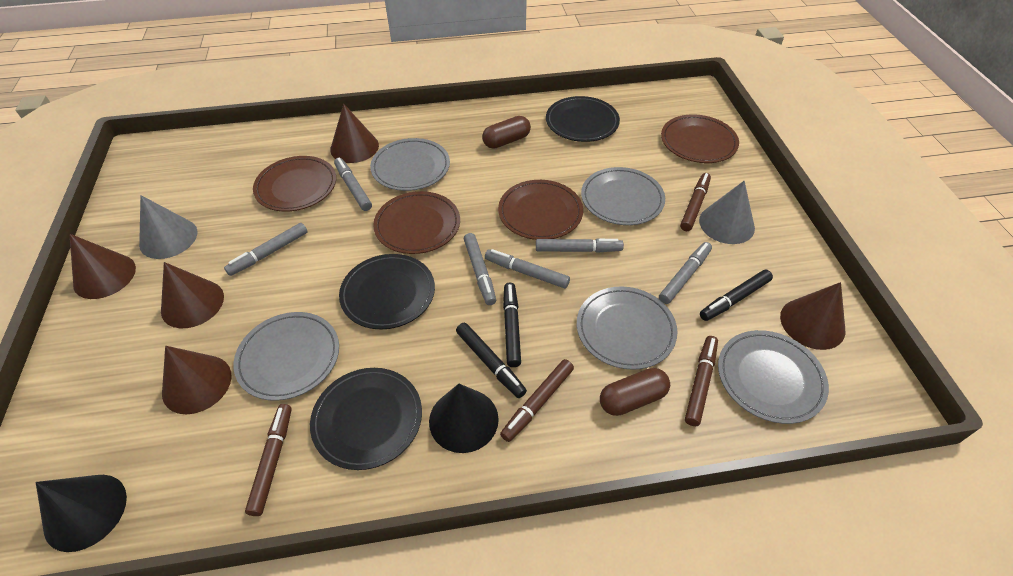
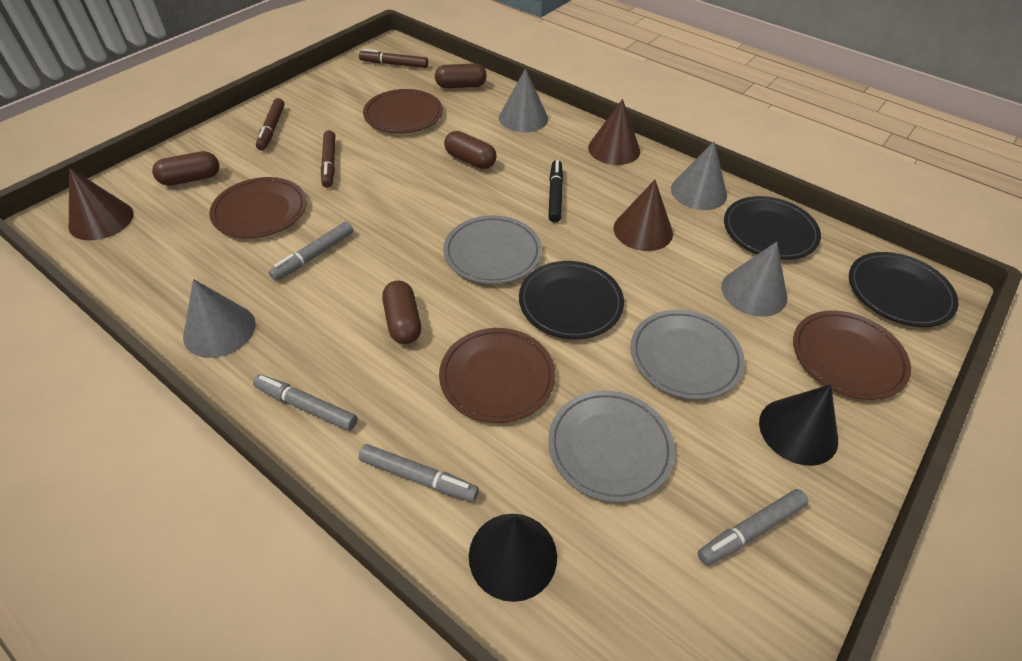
black marker: [456,322,527,398] [503,283,521,367] [700,270,773,321] = 3 -> [548,160,563,223] = 1
brown capsule: [482,116,531,149] [600,368,670,416] = 2 -> [152,151,219,186] [382,281,421,344] [435,63,487,88] [444,131,496,169] = 4
brown cone: [70,234,136,299] [161,262,224,328] [162,346,232,414] [330,104,379,163] [780,282,845,350] = 5 -> [69,168,134,241] [588,99,640,165] [613,180,673,251] = 3
brown marker: [245,404,292,516] [500,359,574,442] [680,173,711,231] [685,336,718,426] = 4 -> [256,98,285,151] [321,130,335,188] [359,49,428,68] = 3
grey cone: [139,195,197,259] [699,181,755,244] = 2 -> [183,279,256,358] [499,68,548,132] [671,142,727,210] [721,242,787,317] = 4
grey marker: [224,223,308,276] [334,158,372,211] [464,233,496,305] [485,249,570,288] [536,238,624,253] [659,242,712,304] = 6 -> [253,374,358,431] [269,222,353,281] [359,444,479,502] [698,489,809,565] = 4
grey plate: [233,312,339,401] [370,138,450,191] [577,286,678,370] [581,167,665,225] [718,330,829,424] = 5 -> [443,215,542,284] [548,390,675,502] [631,310,745,400] = 3

